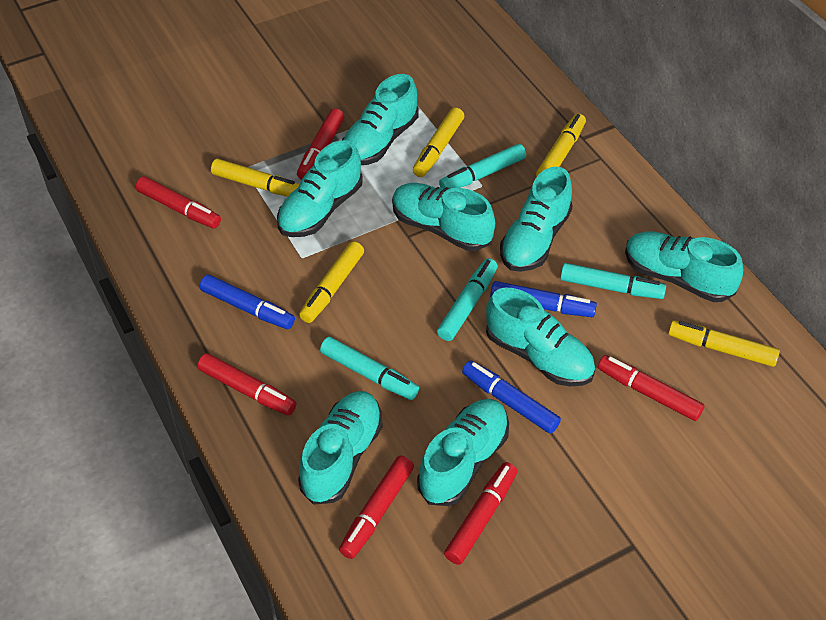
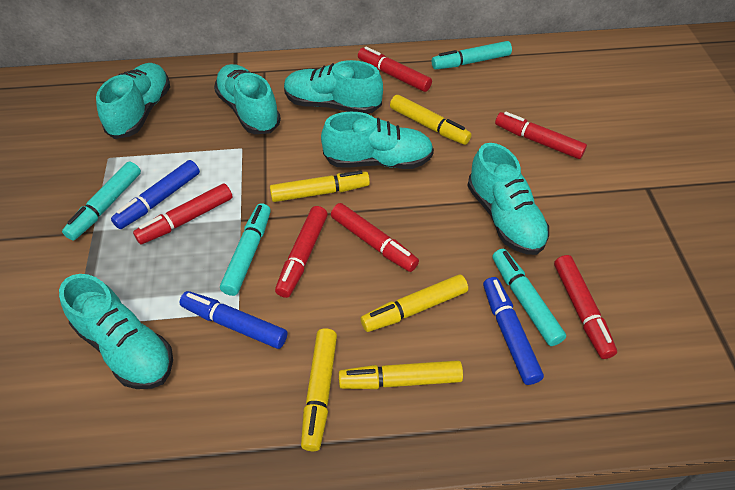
turquoise shoe: [277,140,363,237] [298,391,383,505] [342,74,419,165] [392,183,495,251] [417,399,509,506] [486,288,595,386] [500,167,573,272] [625,231,743,302] = 8 -> [59,274,173,389] [96,63,170,139] [214,64,281,134] [284,60,383,114] [321,112,434,169] [468,143,549,255] = 6

